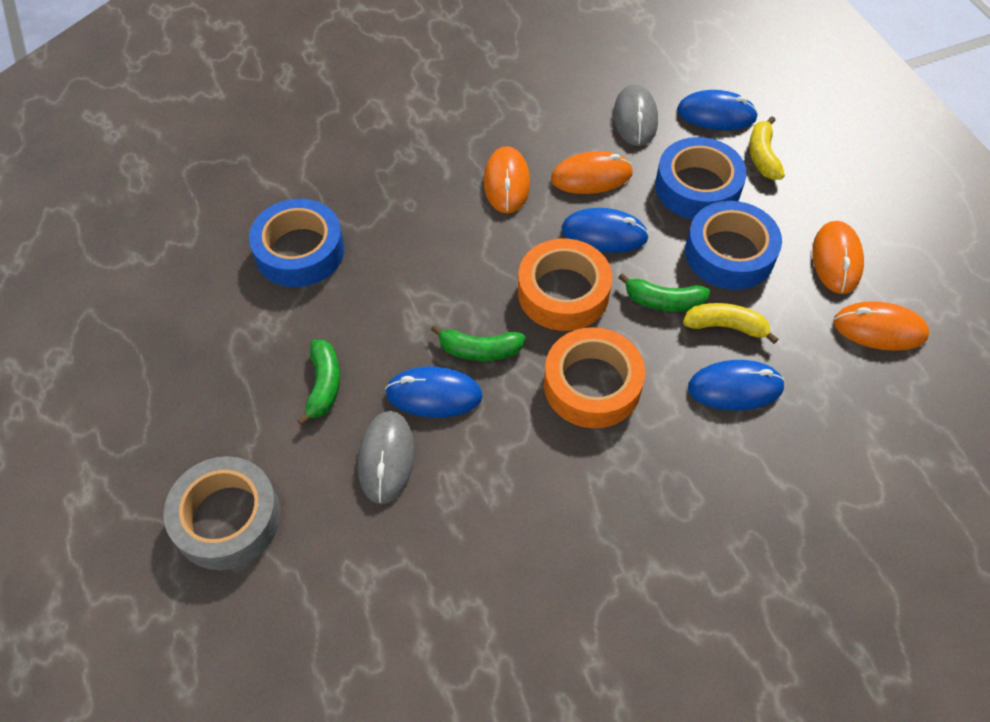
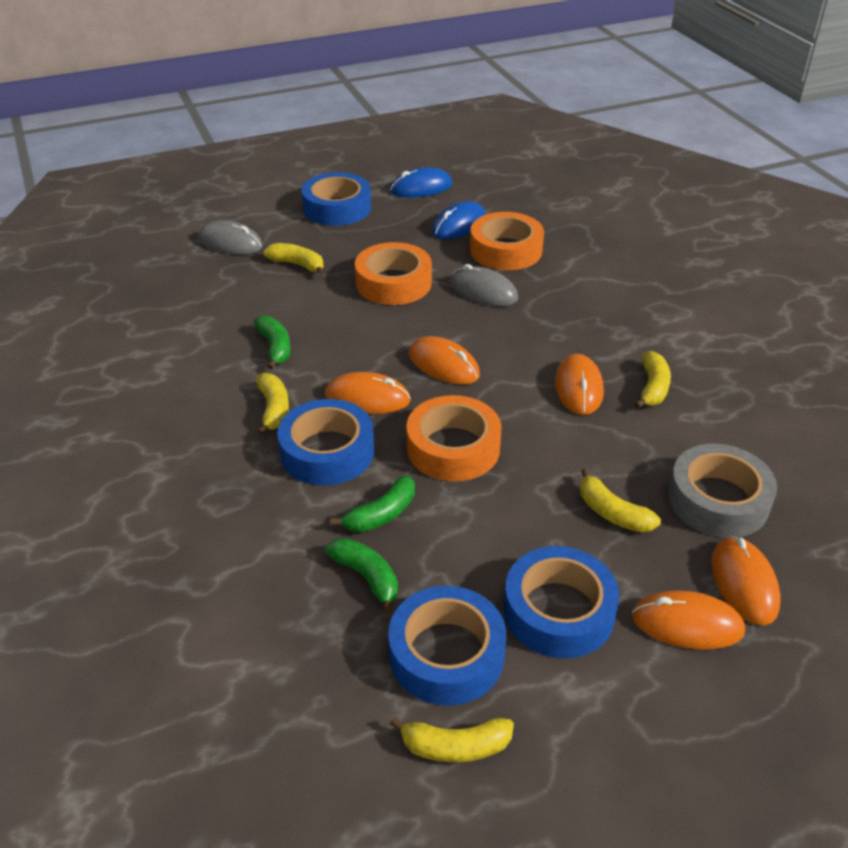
blue mouse: [385,367,483,418] [561,208,649,253] [677,90,758,130] [688,360,785,410] = 4 -> [390,167,453,198] [432,201,486,239] = 2
blue tape: [249,199,345,287] [655,137,747,219] [685,201,782,290] = 3 -> [277,399,374,485] [301,172,371,226] [388,586,506,706] [504,546,620,659] = 4
orange mouse: [483,146,530,214] [551,151,633,194] [812,221,864,294] [833,301,930,351] = 4 -> [325,372,411,414] [409,336,480,385] [555,354,604,415] [632,591,745,650] [711,536,781,625] = 5
orange tape: [518,239,612,331] [544,327,645,428] = 2 -> [355,242,432,305] [406,395,502,481] [470,212,544,270] = 3
yellow banana: [683,303,778,344] [749,116,785,180] = 2 -> [256,373,289,436] [263,243,325,275] [390,716,514,763] [580,468,661,532] [634,351,671,408] = 5

